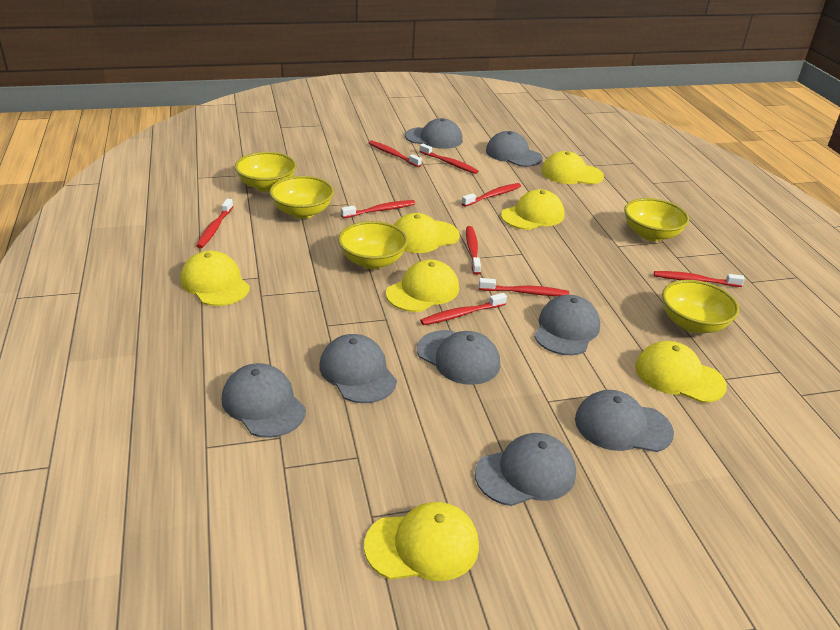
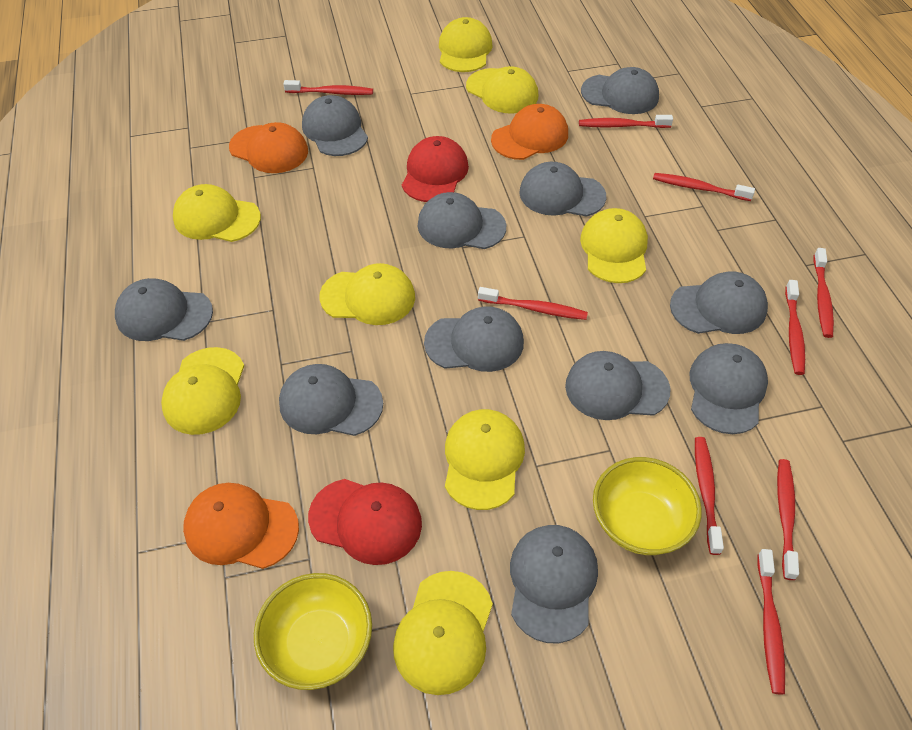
grey cap: [222,363,306,438] [320,334,397,403] [405,118,463,149] [417,330,500,385] [475,433,576,506] [486,131,543,167] [534,295,600,355] [575,390,674,452] = 8 -> [115,278,213,341] [279,364,383,436] [302,95,368,156] [418,192,506,249] [424,306,524,372] [510,525,598,643] [520,162,606,217] [565,351,670,420] [581,67,659,114] [670,271,768,334] [690,343,768,434] = 11
orange cap: none = 0 -> [183,483,299,569] [229,122,308,173] [491,104,568,160] = 3
red cap: none = 0 -> [308,479,422,565] [402,136,469,202] = 2
yellow bowl: [235,152,296,192] [270,176,334,219] [338,221,408,269] [624,198,689,241] [662,280,739,333] = 5 -> [254,573,372,690] [593,457,702,555] = 2
yellow cap: [181,251,250,306] [364,502,479,581] [386,260,459,312] [394,213,460,253] [501,189,565,230] [541,151,604,185] [635,341,727,403] = 7 -> [161,347,244,435] [173,184,261,242] [319,263,415,325] [393,571,493,695] [439,17,493,72] [445,409,525,510] [466,66,538,114] [580,208,648,283] = 8

